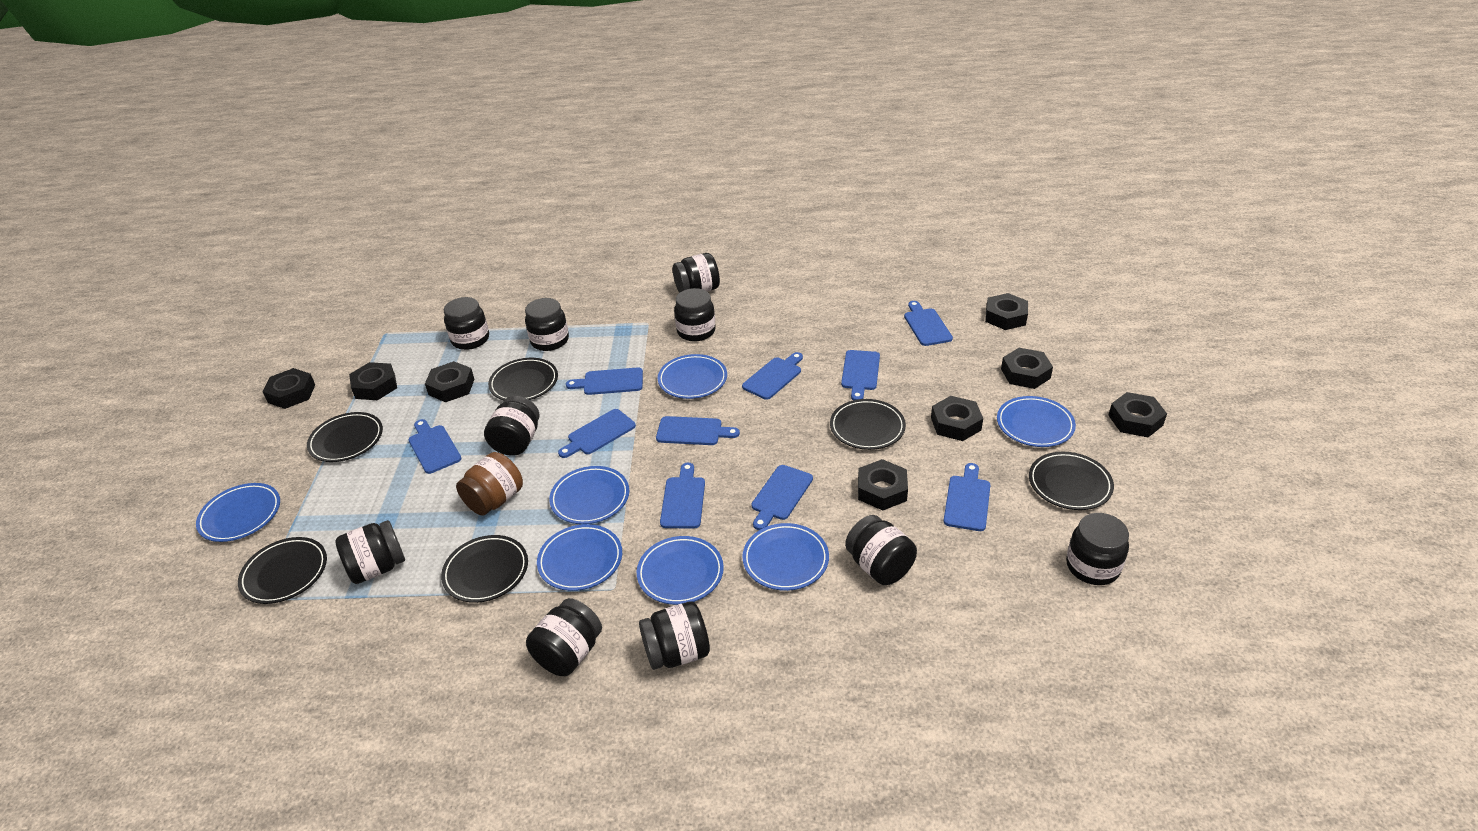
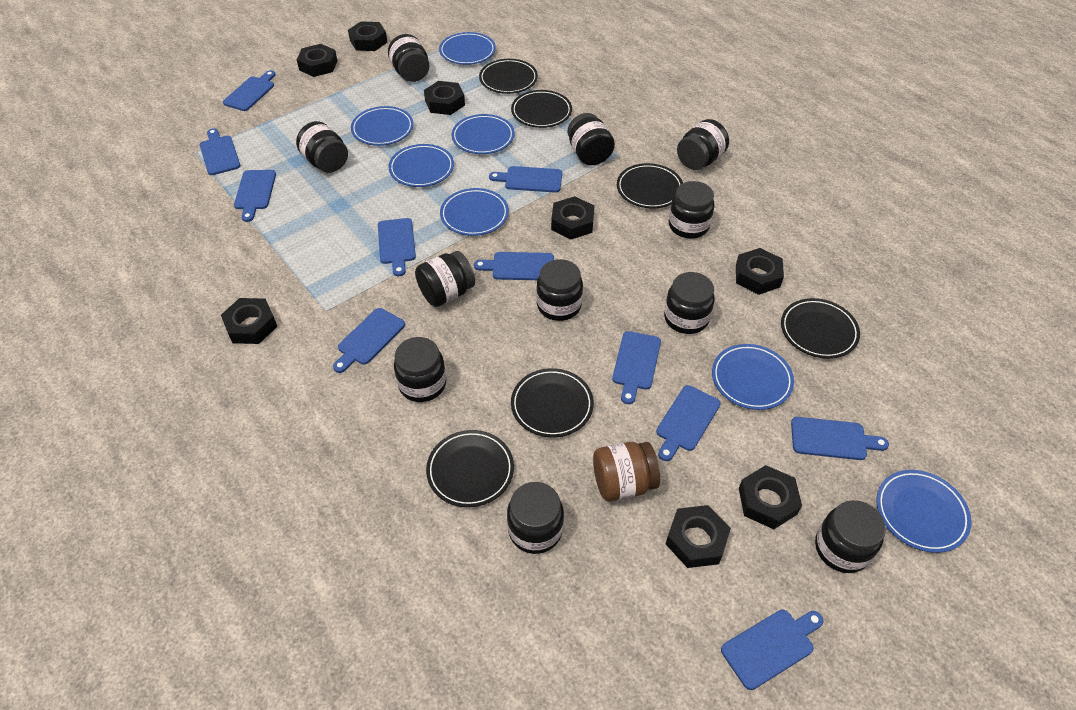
black jar: [335,520,405,584] [444,297,489,350] [484,396,540,456] [525,298,569,351] [526,598,602,676] [639,601,710,670] [673,253,720,293] [674,288,715,342] [845,515,917,585] [1066,513,1129,585] = 10 -> [296,121,348,173] [388,34,430,82] [394,337,446,402] [415,251,475,307] [507,482,564,554] [537,259,583,321] [568,113,615,165] [664,272,715,334] [669,181,714,239] [677,119,729,170] [815,500,886,573] = 11
blue cutting board: [408,419,462,474] [558,409,636,458] [566,367,643,395] [656,416,740,445] [660,463,705,528] [742,352,803,400] [752,465,813,530] [841,350,880,400] [904,301,953,346] [944,463,990,531] = 10 -> [200,128,240,175] [223,70,275,111] [234,170,276,222] [333,308,405,373] [378,218,416,276] [474,252,554,280] [489,166,562,193] [612,331,661,404] [656,385,721,461] [721,610,824,690] [791,417,889,460] = 11

